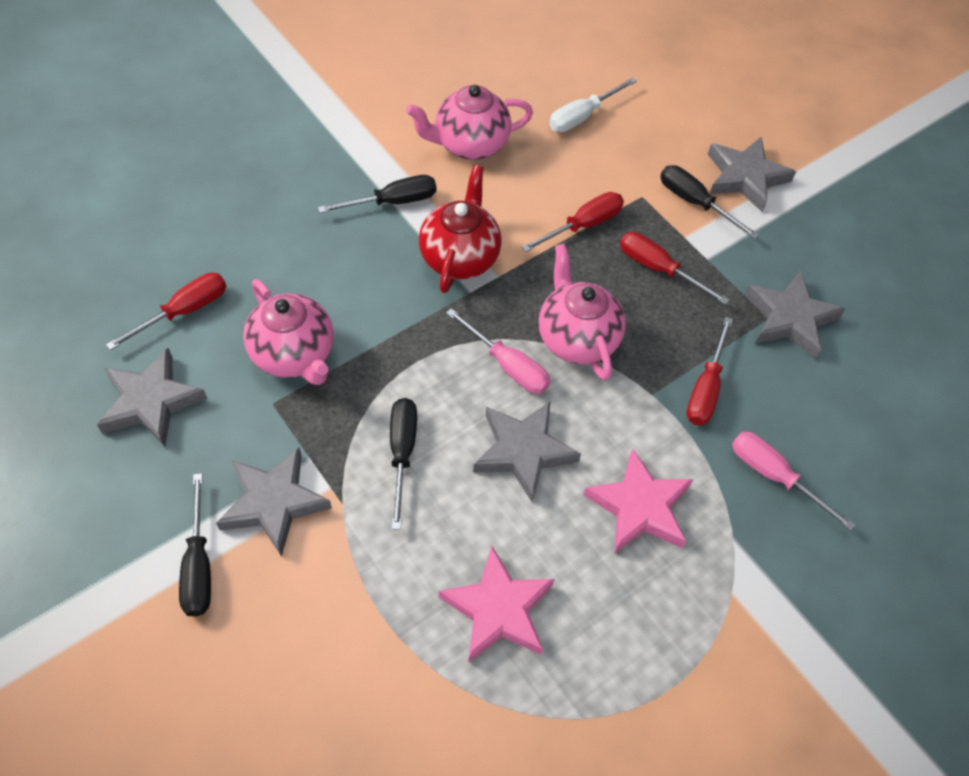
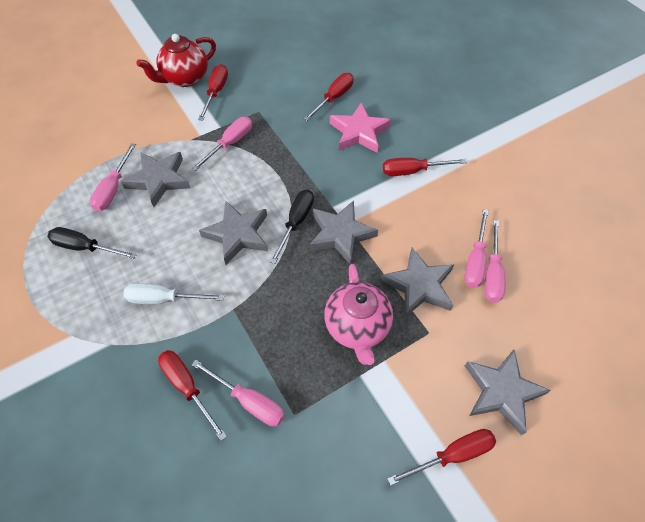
black screwdriver: [179,473,211,617] [318,175,436,213] [390,398,417,530] [660,165,759,239] = 4 -> [47,227,137,259] [270,190,314,264] = 2
pink screwdriver: [446,308,551,394] [732,432,856,531] = 2 -> [90,143,136,211] [191,359,285,426] [192,117,252,171] [464,209,489,288] [484,220,506,303] = 5
pink star: [439,546,555,663] [584,449,693,554] = 2 -> [330,103,391,153] = 1
pink teapot: [243,279,334,385] [406,85,533,160] [539,244,626,381] = 3 -> [324,264,393,365] = 1
red screwdriver: [106,273,226,350] [522,192,624,252] [620,232,729,305] [686,317,733,426] = 4 -> [158,350,227,441] [198,64,228,121] [304,73,354,121] [383,158,467,176] [387,429,496,486] = 5

